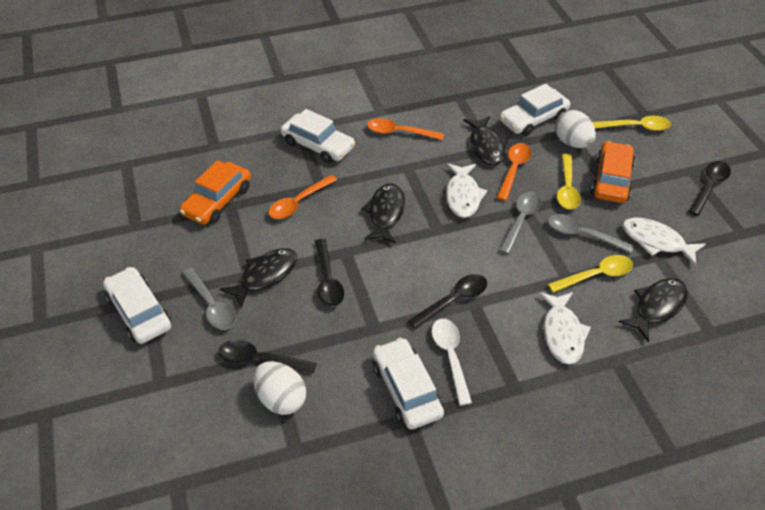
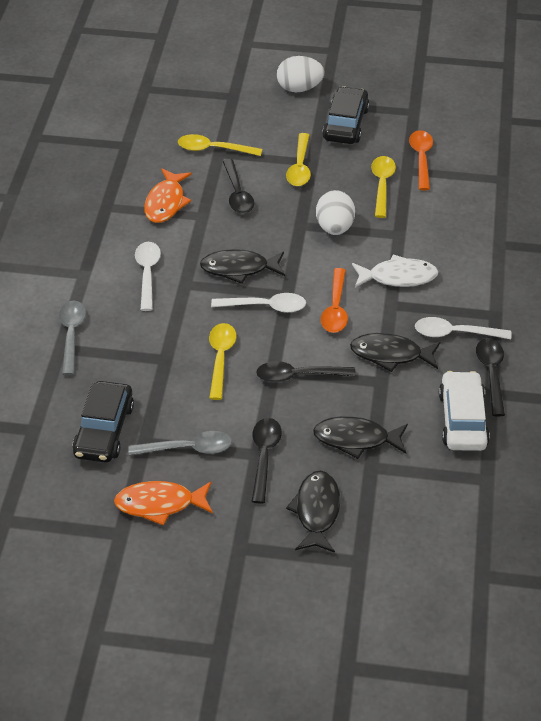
black car: none = 0 -> [73,381,134,463] [322,86,369,144] = 2
grey spoon: [182,268,236,330] [499,192,541,254] [548,214,634,253] = 3 -> [59,300,86,375] [128,431,232,456] = 2
orange car: [179,160,251,225] [591,141,635,203] = 2 -> none = 0
orange fish: none = 0 -> [114,481,213,526] [144,168,192,223] = 2
orange spoon: [268,175,337,219] [367,118,444,140] [497,143,531,201] = 3 -> [321,268,348,333] [409,130,433,190] = 2
white car: [103,267,171,344] [280,109,355,163] [373,338,444,429] [500,84,570,136] = 4 -> [439,371,490,451] = 1
white fish: [446,163,488,218] [539,292,591,364] [622,218,706,266] = 3 -> [352,254,438,288] = 1
white spoon: [431,319,472,406] = 1 -> [135,242,161,311] [211,293,306,313] [415,317,511,339] = 3
yellow spoon: [548,255,633,293] [557,154,581,209] [592,116,671,131] = 3 -> [178,134,262,156] [209,323,237,400] [286,133,311,186] [371,156,396,218] = 4

